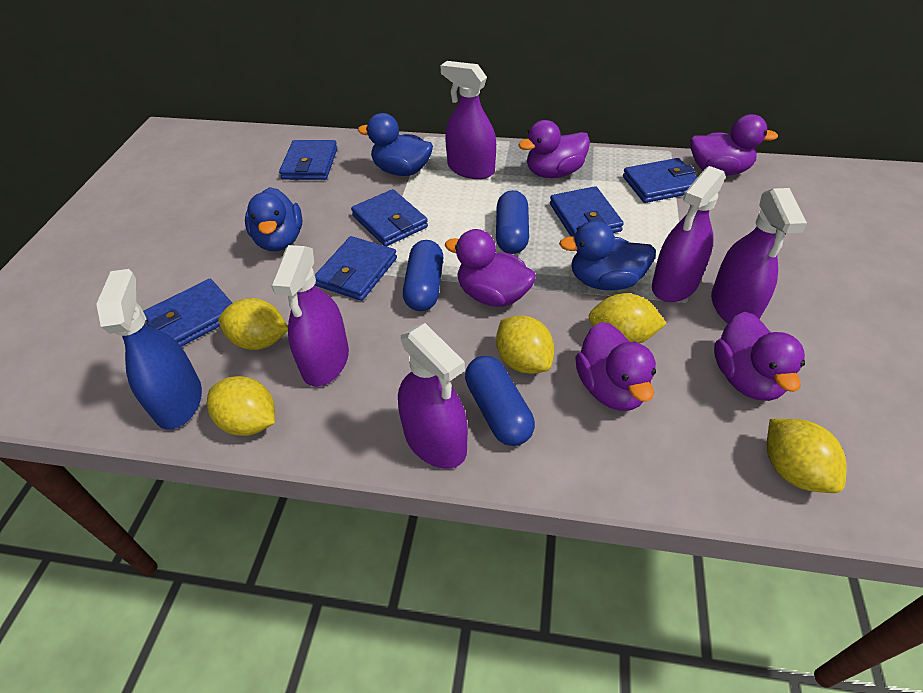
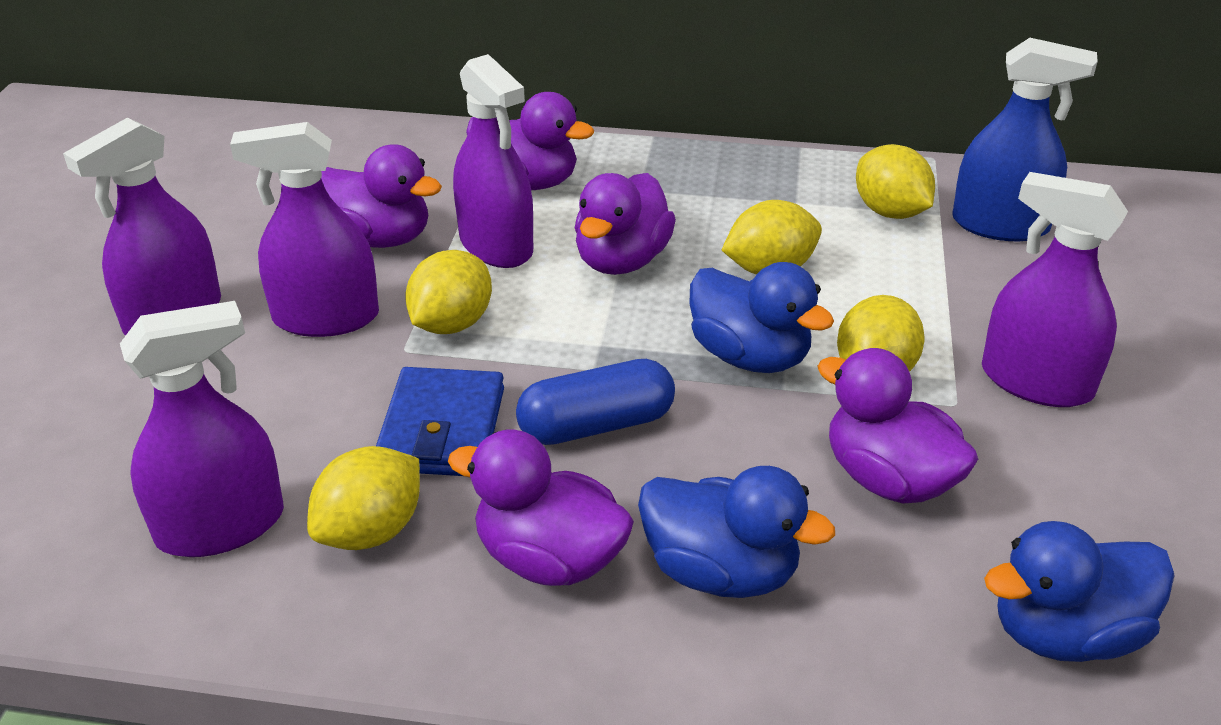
blue capsule: [403,240,443,311] [465,356,535,446] [496,190,529,254] = 3 -> [516,359,675,445] = 1
blue wallet: [143,279,232,347] [279,140,337,180] [315,236,397,301] [351,189,428,246] [550,186,624,237] [623,158,697,203] = 6 -> [376,367,504,476] = 1

